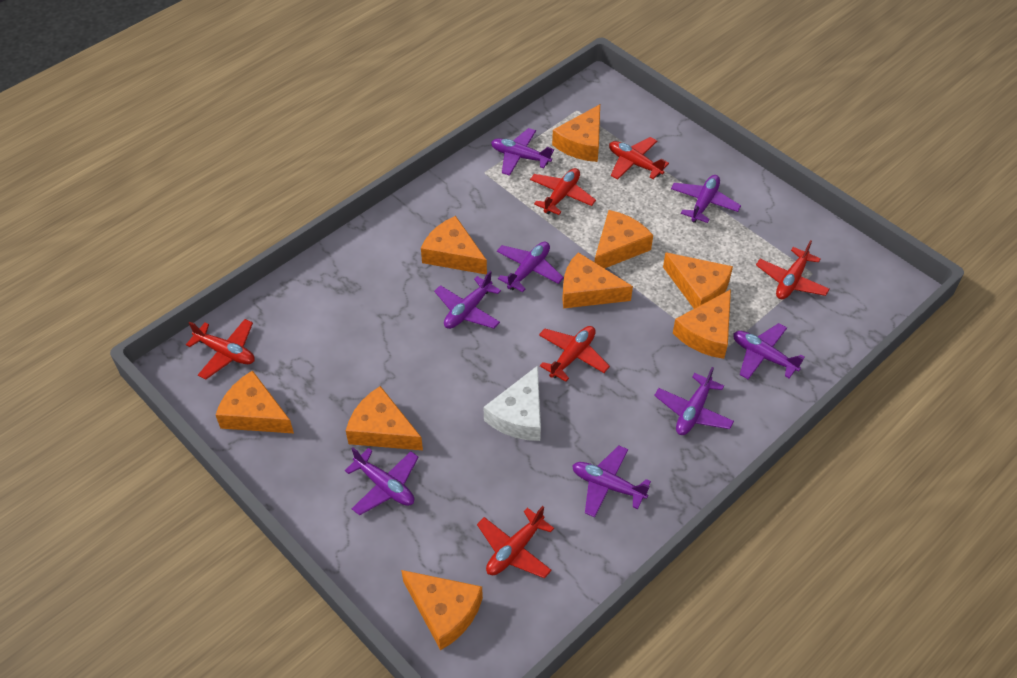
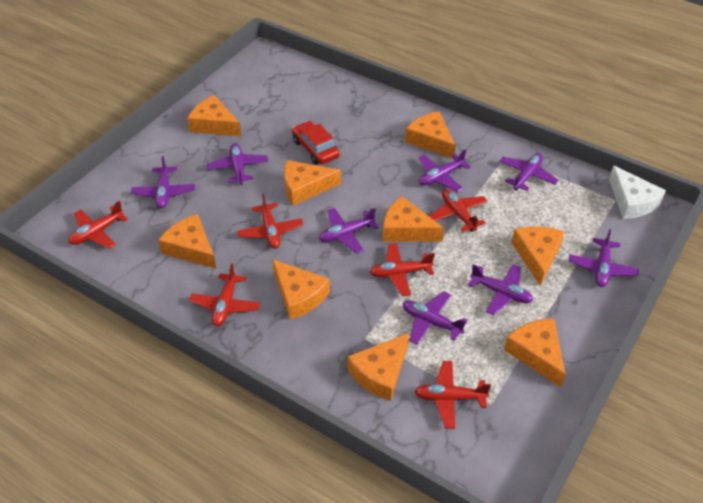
red car: none = 0 -> [292,121,340,165] = 1

